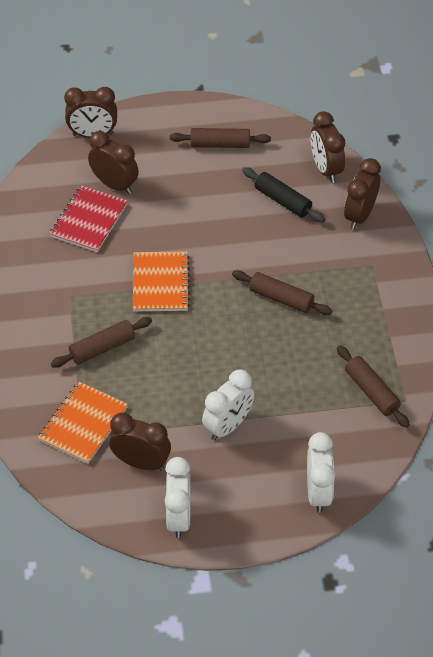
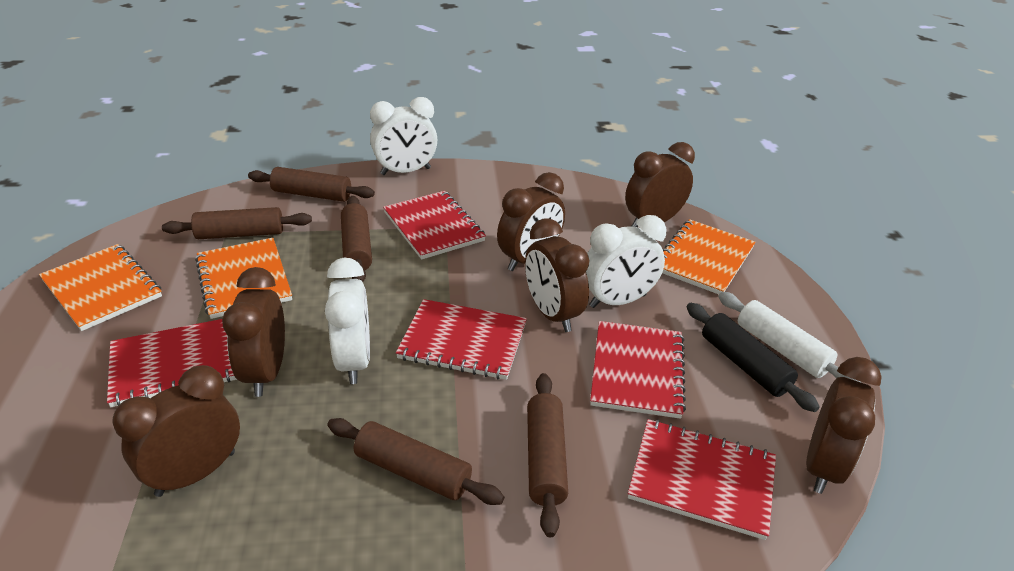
brown clock: [64,87,117,138] [88,131,139,194] [109,413,171,471] [311,111,345,183] [344,158,381,230] = 5 -> [112,365,240,497] [222,267,285,397] [497,172,565,271] [525,218,589,332] [625,142,695,227] [806,357,882,494] = 6
brown rolling pin: [51,317,152,368] [170,128,271,148] [232,270,332,315] [337,345,410,428] = 4 -> [162,207,312,239] [248,167,375,202] [327,418,504,505] [341,196,372,282] [527,373,568,537] = 5
orange notebook: [38,382,128,464] [133,252,190,311] = 2 -> [39,244,162,331] [195,238,292,319] [662,219,755,294] = 3
red notebook: [49,186,128,252] = 1 -> [107,319,237,407] [383,191,486,260] [396,299,527,380] [590,321,686,419] [628,419,776,540] = 5
white rolling pin: none = 0 -> [718,292,862,383] = 1

